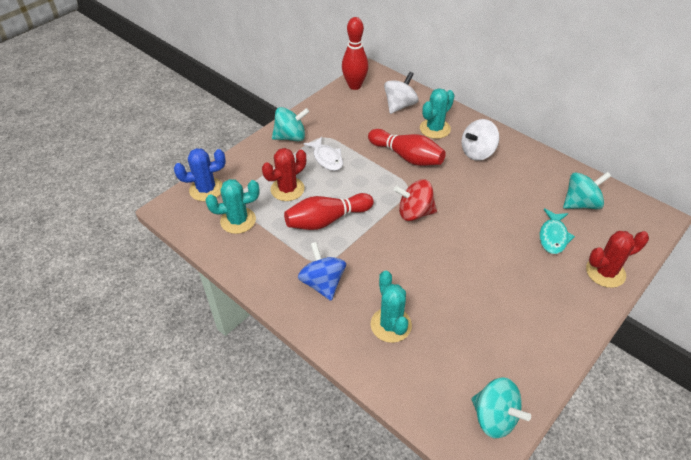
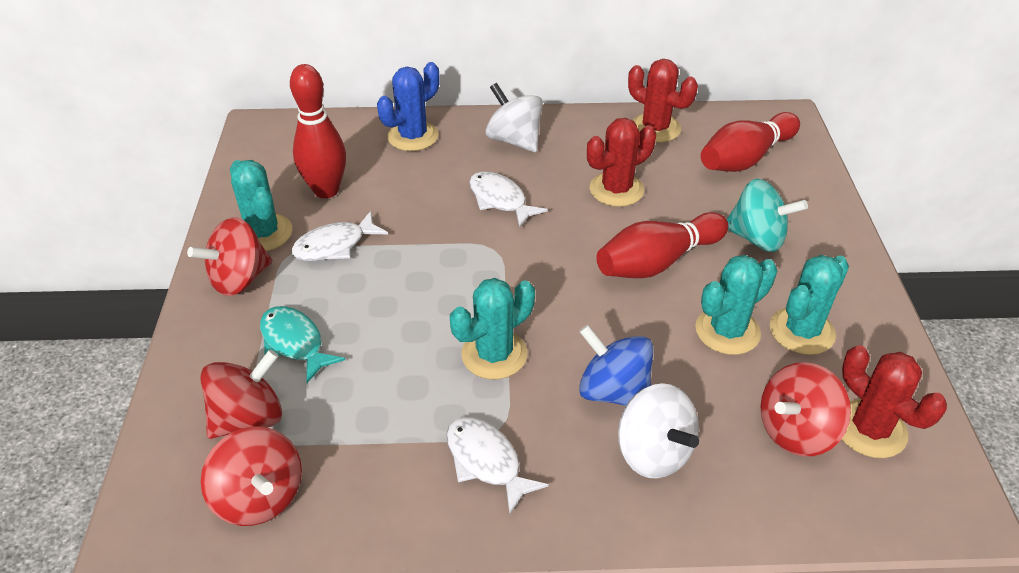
red cactus: [262,148,306,201] [586,231,649,288] = 2 -> [587,118,656,207] [628,59,698,143] [842,345,947,458] = 3
red spinning top: [394,179,437,221] = 1 -> [187,217,272,296] [200,350,282,439] [201,426,302,526] [761,362,851,456] = 4
turquoise cactus: [206,179,260,234] [370,271,412,343] [420,88,455,139] = 3 -> [230,160,292,251] [450,278,535,379] [695,255,777,355] [770,255,849,355] = 4
turquoise spinning top: [272,107,309,141] [472,377,531,438] [563,172,611,209] = 3 -> [727,179,808,252] = 1
white fish: [304,136,343,171] = 1 -> [291,211,388,261] [446,417,549,515] [469,171,548,228] = 3

